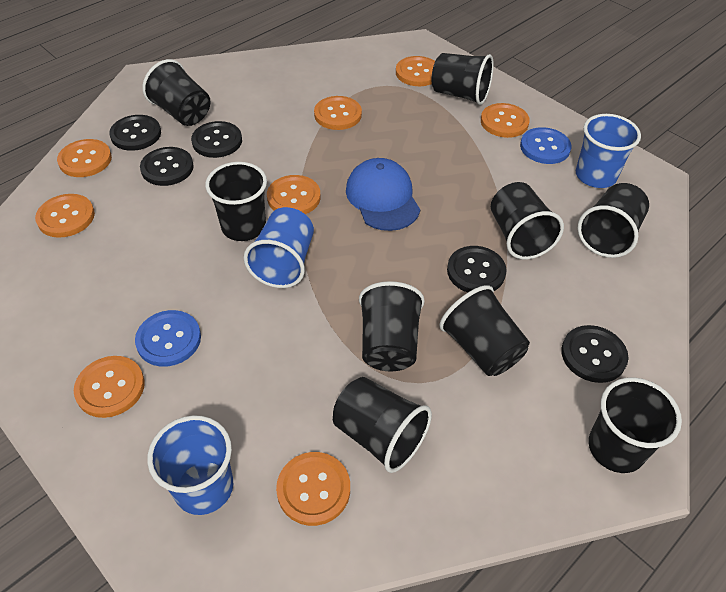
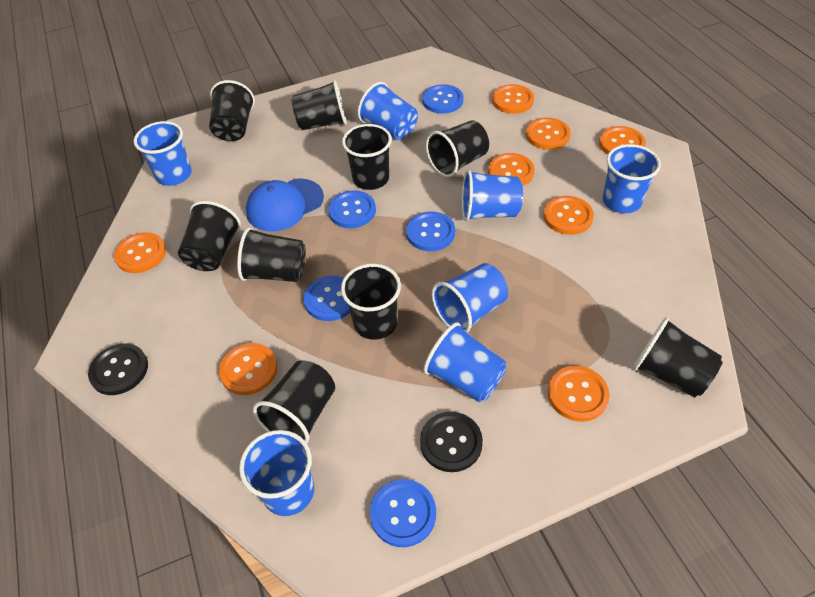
black button: [109,115,161,151] [140,147,194,186] [191,121,242,158] [447,246,507,292] [561,325,628,383] = 5 -> [88,344,148,395] [420,412,483,472] = 2
blue button: [135,310,201,367] [520,127,571,164] = 2 -> [304,275,350,321] [328,190,376,228] [370,479,436,547] [406,211,455,251] [422,84,463,114] = 5
blue cup: [147,415,233,515] [244,207,314,288] [576,114,641,188] = 3 -> [134,121,192,186] [239,430,314,516] [358,82,418,140] [423,322,507,402] [432,263,508,332] [462,170,523,221] [603,144,661,213] = 7

